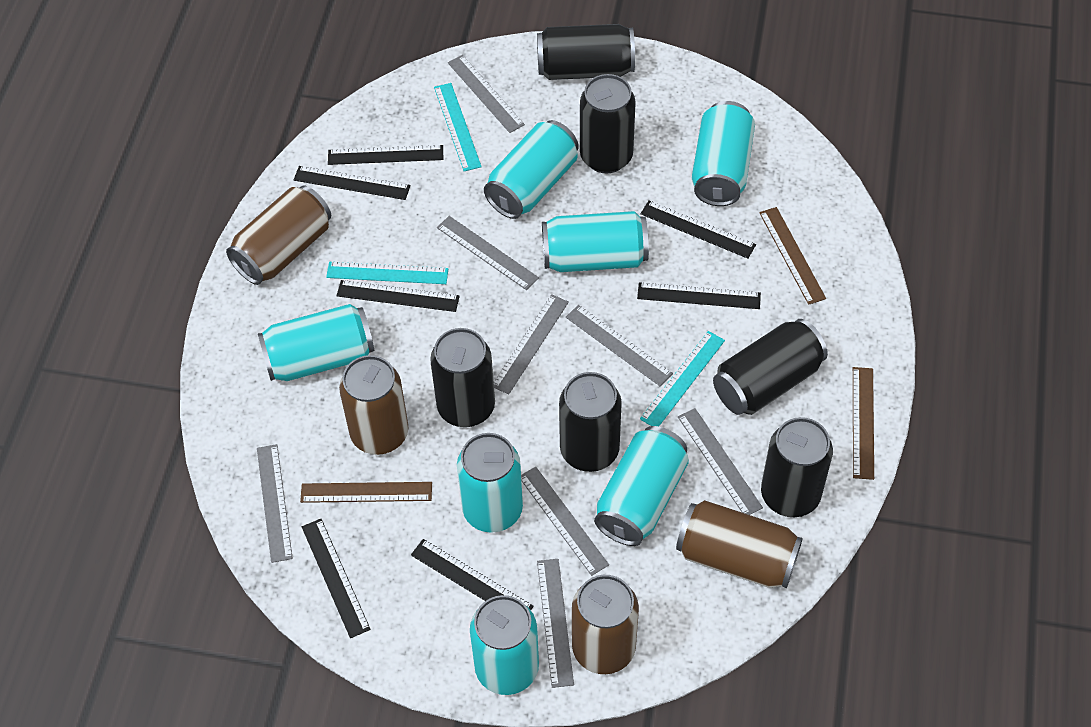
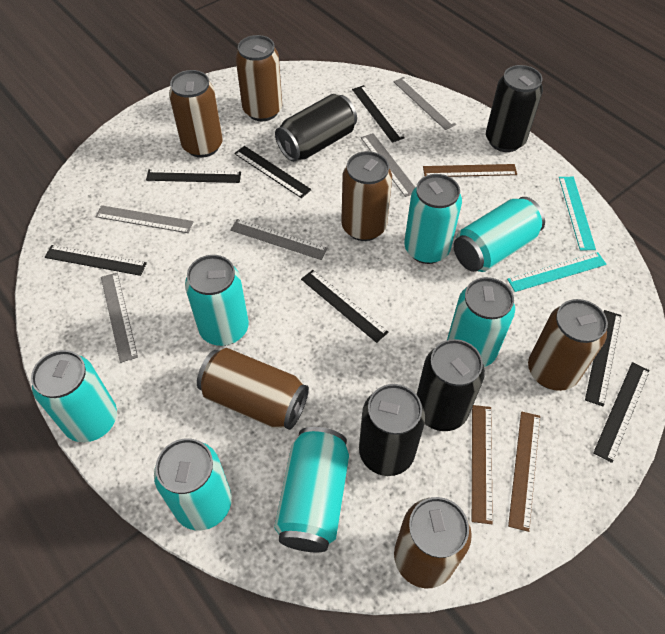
black can: [430,328,495,427] [537,24,635,80] [559,372,622,472] [580,74,636,174] [713,319,828,415] [761,417,833,517] = 6 -> [275,94,357,162] [359,384,425,476] [417,339,485,431] [486,65,543,152] = 4
brown can: [226,185,331,285] [339,355,408,455] [572,575,639,674] [676,500,803,588] = 4 -> [169,70,223,158] [197,348,309,430] [236,35,282,121] [341,151,392,241] [394,497,472,588] [528,299,608,391] = 6
grey ruler: [257,444,293,563] [437,216,539,290] [448,55,525,133] [494,294,569,395] [521,467,609,576] [537,559,574,688] [566,305,673,386] [678,408,763,515] = 8 -> [95,205,194,233] [101,273,138,363] [230,219,328,260] [361,133,415,197] [393,77,456,130] = 5
turquoise ruler: [326,262,448,284] [434,83,482,171] [640,331,725,426] = 3 -> [507,252,607,292] [559,177,596,251] = 2

